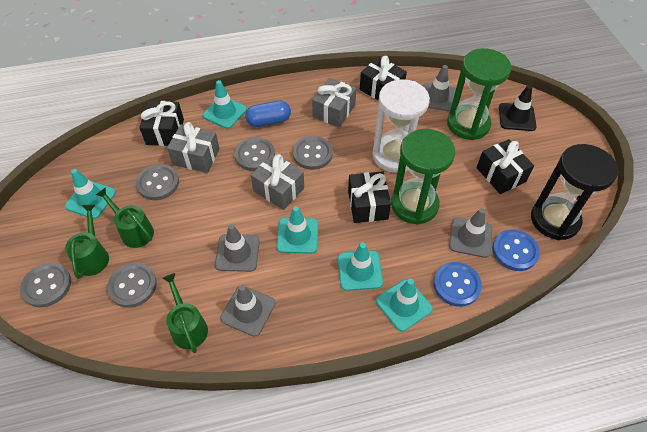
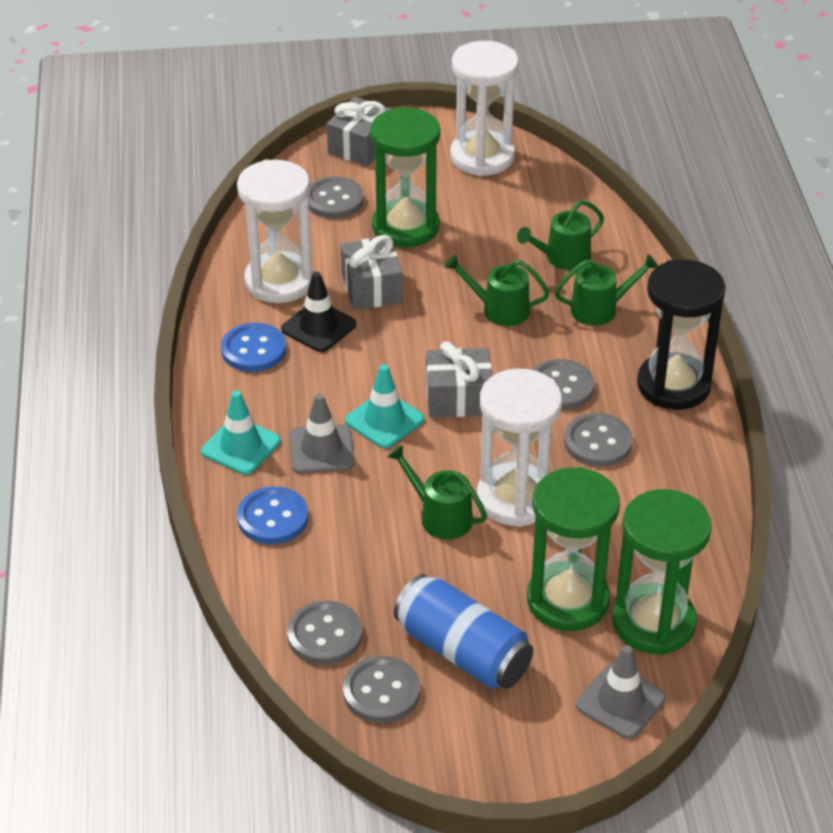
black gift: [139,101,184,146] [348,171,391,223] [360,56,407,101] [476,139,534,194] = 4 -> none = 0
blue can: none = 0 -> [394,574,533,689] = 1
blue capsule: [245,100,291,127] = 1 -> none = 0
green hourglass: [391,129,455,225] [447,48,512,140] = 2 -> [370,107,440,247] [527,467,620,631] [612,489,712,655] = 3
green watering can: [65,205,109,279] [96,187,154,248] [162,273,208,353] = 3 -> [387,445,487,539] [445,254,550,326] [517,200,604,270] [555,254,658,326] = 4
grey traffic cone: [215,224,260,272] [220,285,276,337] [423,65,456,111] [449,208,492,258] = 4 -> [289,393,355,474] [576,645,666,739] = 2
turquoise traffic cone: [65,169,116,219] [202,80,247,129] [276,206,318,254] [338,243,383,291] [376,279,433,331] = 5 -> [201,390,281,475] [345,364,424,448] = 2
white hourglass: [372,79,430,173] = 1 -> [237,159,314,303] [450,41,519,176] [477,369,562,527] = 3

